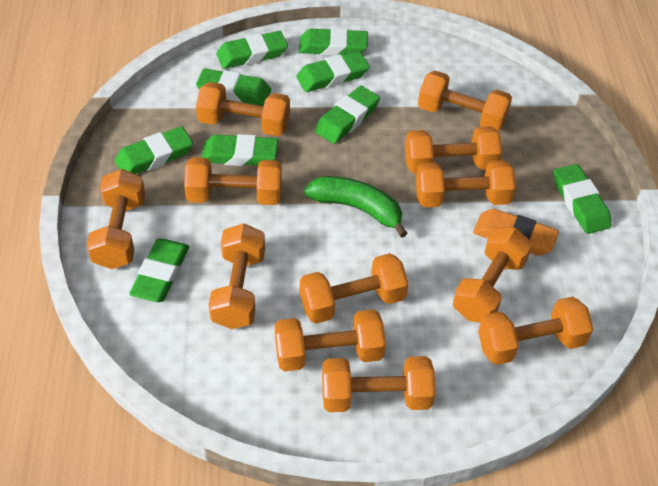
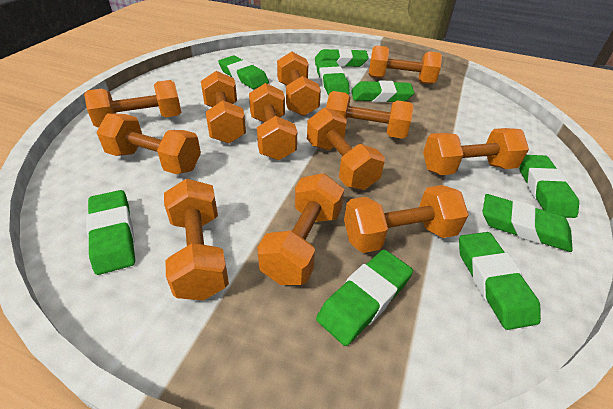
green banana: [304,176,408,238] = 1 -> none = 0
orange eraser: [473,209,559,256] = 1 -> none = 0

